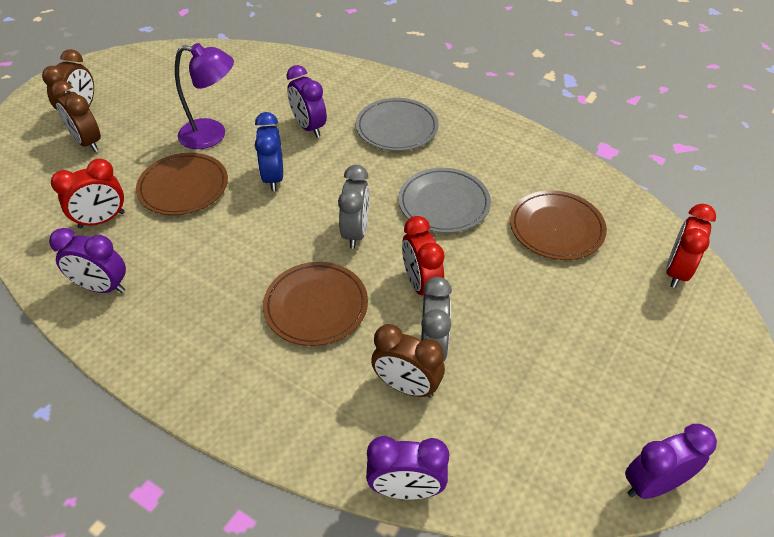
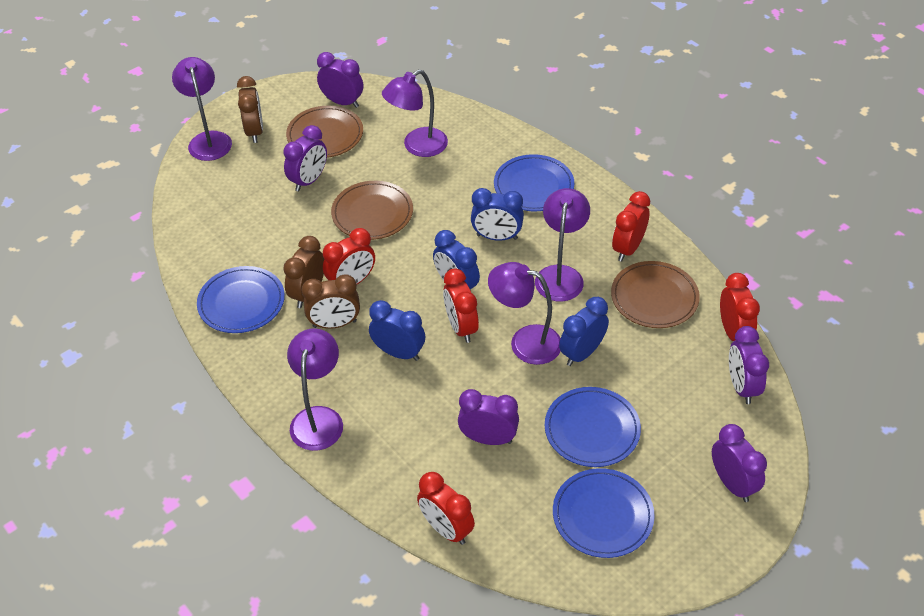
blue clock: [255,112,283,191] = 1 -> [369,300,425,361] [433,230,480,289] [471,188,524,241] [559,297,609,366] = 4
blue plate: none = 0 -> [197,266,285,333] [494,154,574,211] [545,387,641,467] [553,468,655,558] = 4
grey clock: [338,165,369,249] [421,277,452,361] = 2 -> none = 0
grey plate: [356,98,439,151] [398,168,491,233] = 2 -> none = 0
purple clock: [49,228,126,293] [287,65,327,137] [366,436,449,499] [625,424,717,499] = 4 -> [283,125,327,192] [317,52,363,108] [458,389,519,445] [712,424,767,502] [729,326,769,404] = 5
purple lamp: [175,43,234,149] = 1 -> [172,57,232,161] [287,329,343,451] [382,70,448,157] [488,262,561,365] [535,188,590,302] = 5
red clock: [51,159,125,229] [402,216,445,295] [666,204,716,288] = 3 -> [323,228,375,284] [417,472,475,545] [443,268,479,343] [612,191,650,261] [720,273,760,341] = 5

